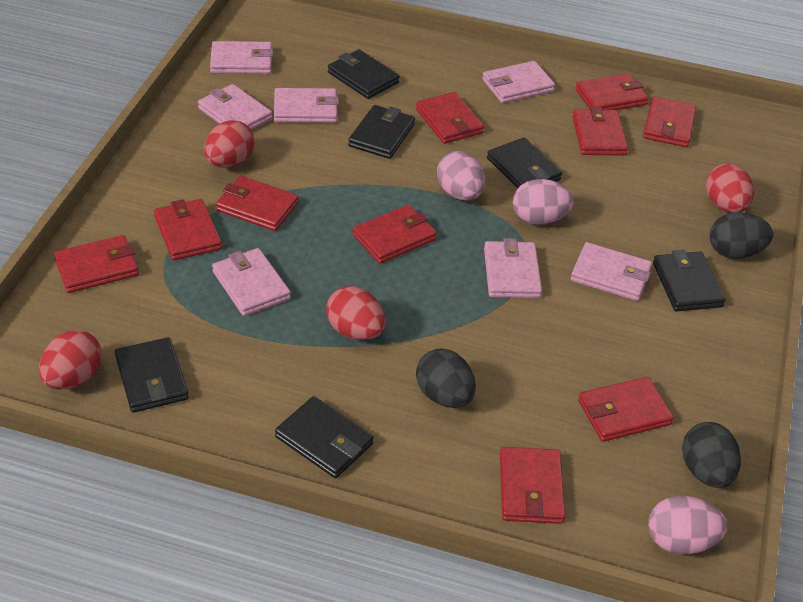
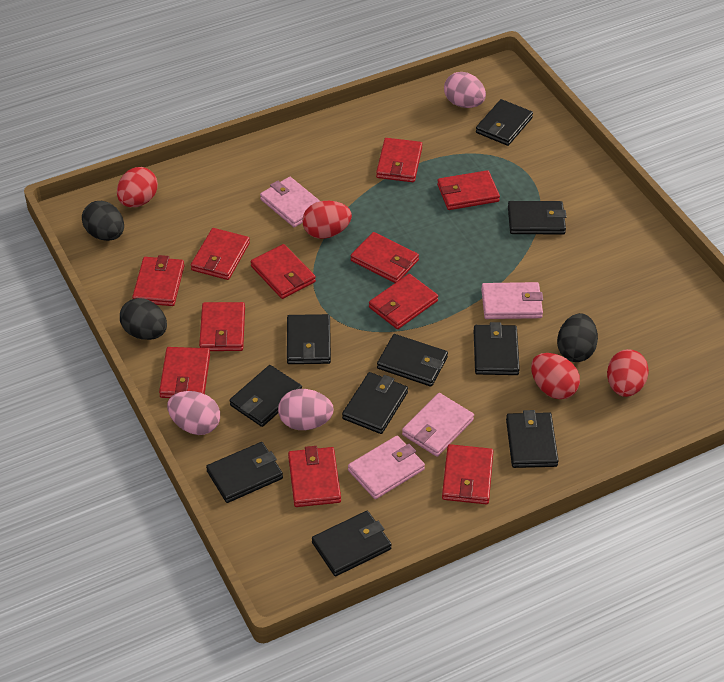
black wallet: [115,337,189,413] [275,396,374,478] [328,49,400,99] [348,105,415,159] [487,137,562,188] [653,250,726,312] = 6 -> [206,442,283,503] [230,365,302,427] [287,314,331,364] [312,511,392,576] [342,372,408,434] [377,334,448,387] [473,322,520,375] [476,99,533,146] [506,410,559,468] [508,201,567,234] = 10
pink wallet: [198,84,273,130] [210,41,273,74] [212,248,291,316] [274,88,339,123] [482,61,555,103] [484,238,542,298] [571,242,652,301] = 7 -> [260,177,320,227] [348,436,425,499] [402,393,474,457] [481,282,543,319] = 4
red wallet: [54,235,139,293] [154,199,222,261] [216,175,299,231] [352,205,437,264] [416,92,484,144] [500,447,565,524] [573,107,628,155] [575,73,649,110] [578,377,674,442] [643,96,696,147] = 10 -> [132,255,184,306] [159,347,210,398] [191,228,250,280] [199,302,245,351] [251,244,316,299] [288,446,341,507] [351,232,419,283] [369,274,438,329] [376,138,422,182] [437,170,500,210] [442,444,493,504] = 11

